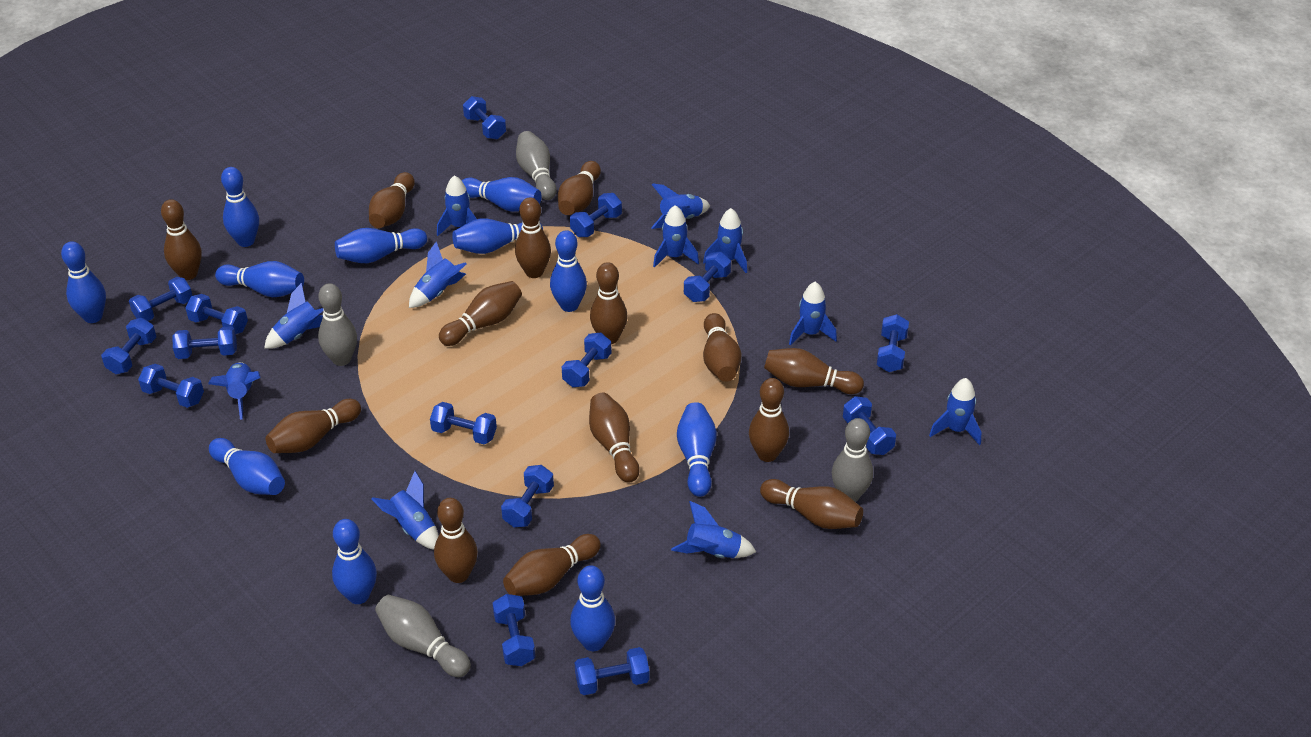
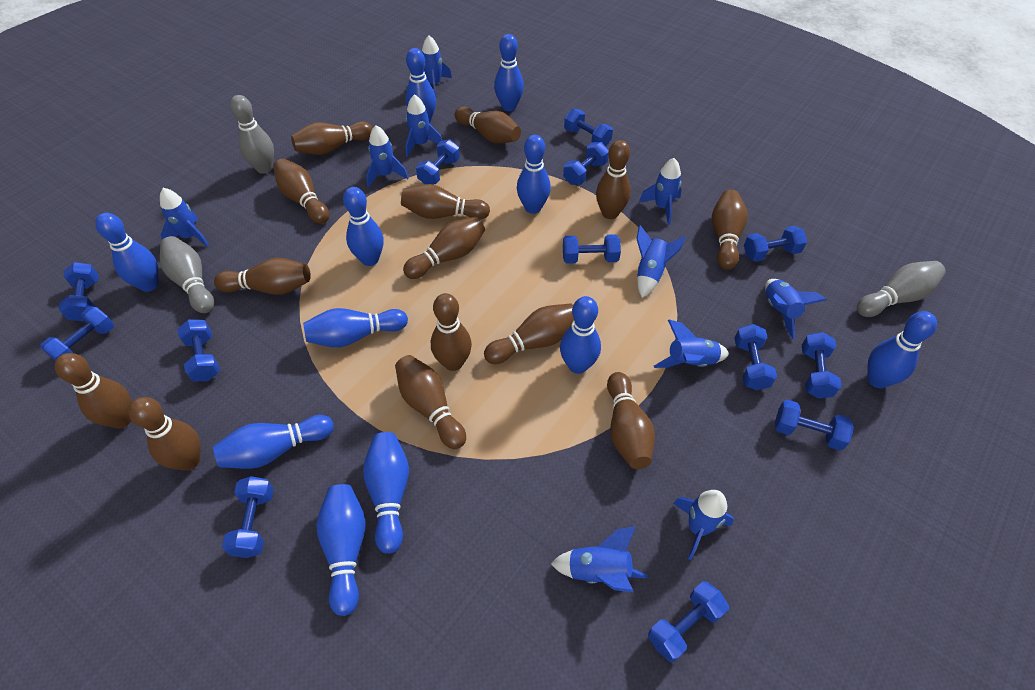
blue dumbbell: [101,318,156,374] [129,277,193,321] [138,364,204,408] [172,326,237,359] [185,294,248,334] [430,402,497,444] [463,96,506,139] [492,594,535,666] [501,465,554,527] [562,333,612,387] [570,193,622,237] [575,647,649,695] [684,252,731,302] [843,396,896,455] [877,314,909,372] = 15 -> [40,307,114,361] [59,262,99,321] [177,319,220,381] [222,476,274,558] [416,139,460,185] [563,142,609,185] [563,234,621,264] [564,109,613,147] [648,581,729,662] [734,324,777,390] [744,226,807,262] [775,400,854,451] [802,332,841,399] = 13
blue rocket: [208,362,261,420] [264,283,323,349] [371,471,439,550] [409,242,466,308] [437,175,477,236] [651,184,710,229] [653,205,699,268] [671,501,756,558] [703,208,747,273] [789,282,837,346] [929,378,981,445] = 11 -> [160,188,209,247] [366,125,408,187] [405,94,442,157] [422,35,452,97] [551,526,648,593] [636,225,686,298] [639,158,682,225] [654,320,729,368] [673,490,734,560] [765,279,827,339] = 10
grey bowling pin: [318,283,357,366] [375,595,471,677] [516,131,557,200] [832,418,873,502] = 4 -> [160,236,214,313] [230,95,274,174] [857,261,946,317] = 3

